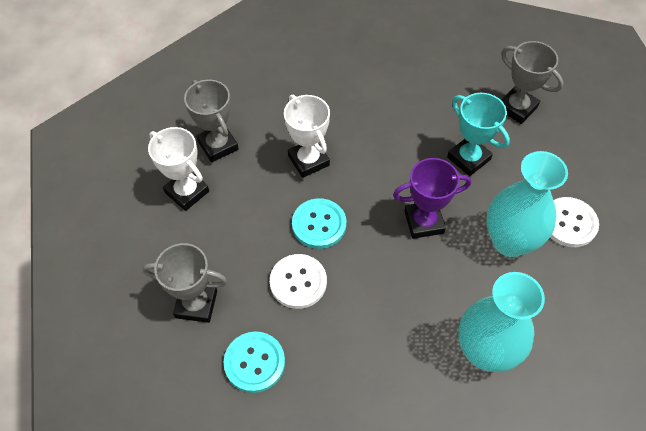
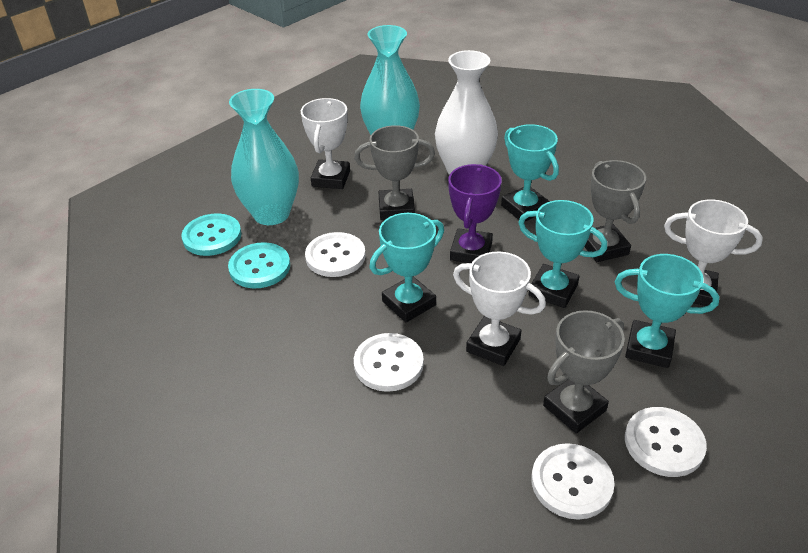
turquoise trophy: [447,93,510,176] = 1 -> [370,213,444,323] [501,124,559,221] [518,200,607,308] [615,254,719,368] = 4
white button: [270,254,327,309] [550,197,599,247] = 2 -> [305,232,366,277] [354,333,424,392] [531,443,615,520] [625,407,707,477] = 4
white trophy: [148,127,209,211] [284,95,330,178] = 2 -> [301,98,350,189] [453,252,546,366] [664,200,763,306] = 3
white vase: none = 0 -> [435,50,498,175] = 1

